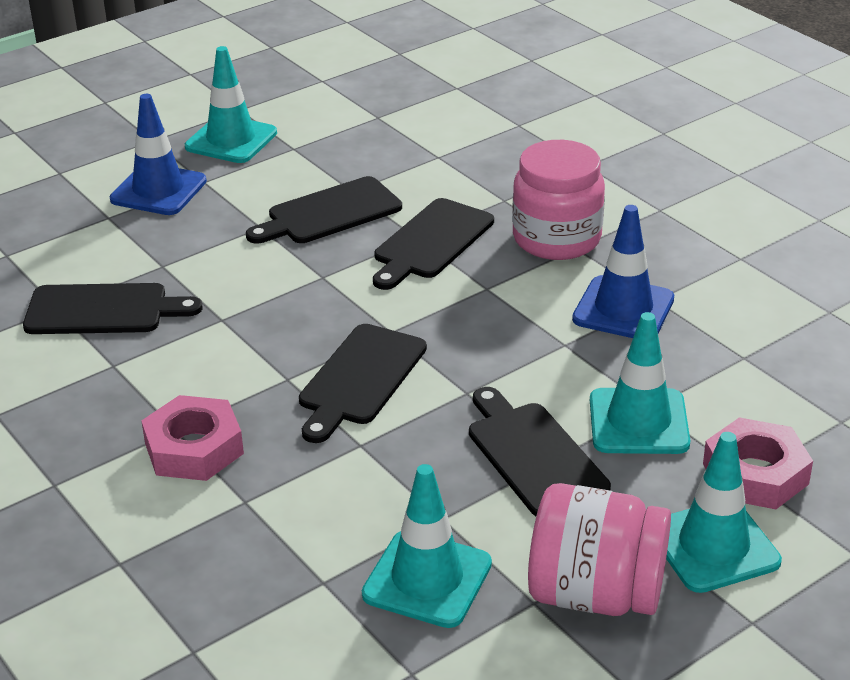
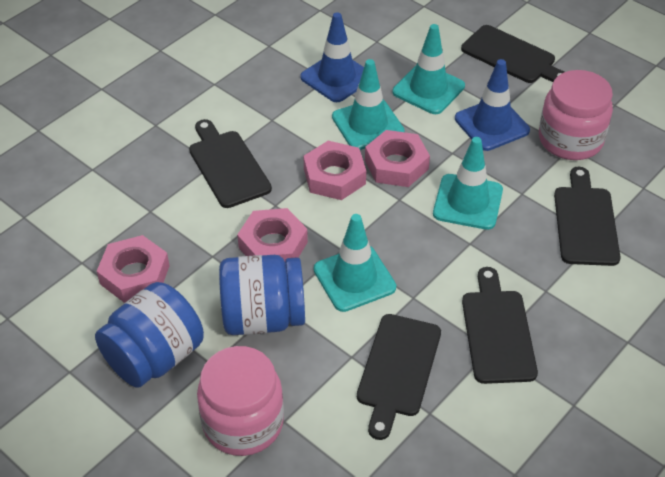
blue jar: none = 0 -> [95,282,204,388] [219,255,305,335] = 2
pink nut: [141,395,244,481] [703,417,813,509] = 2 -> [97,235,169,303] [237,208,308,261] [303,141,366,200] [365,130,430,187] = 4

